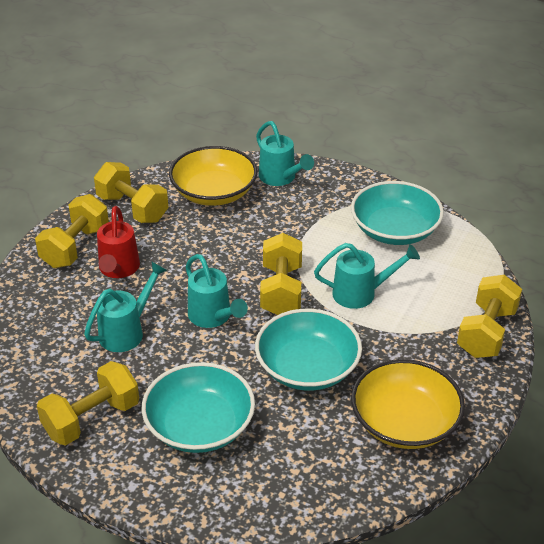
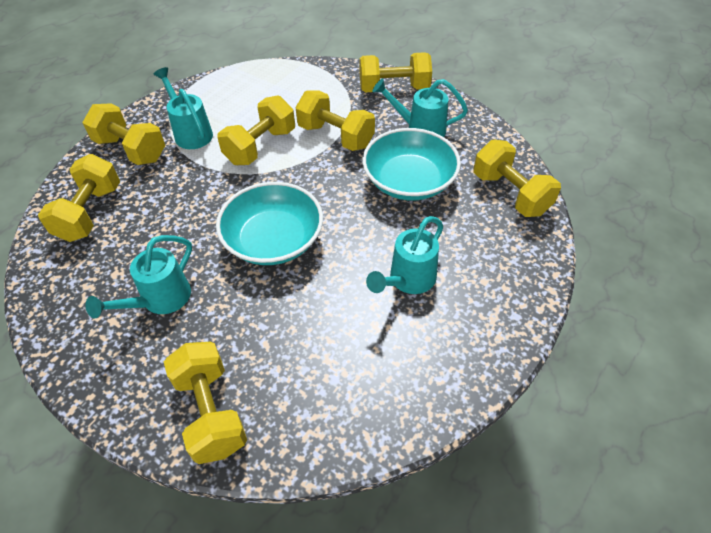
red watering can: [97,206,140,278] = 1 -> none = 0
turquoise bowl: [142,362,255,453] [255,309,362,391] [351,181,444,245] = 3 -> [216,182,323,265] [362,128,461,201] = 2
yellow bowl: [169,146,257,206] [351,359,465,449] = 2 -> none = 0
yellow dumbbell: [35,194,109,268] [37,361,139,445] [94,162,169,223] [260,233,302,315] [457,275,522,358] = 5 -> [38,154,120,242] [83,103,165,165] [164,342,247,464] [217,95,295,165] [295,90,375,151] [359,52,432,92] [473,140,561,217] = 7

